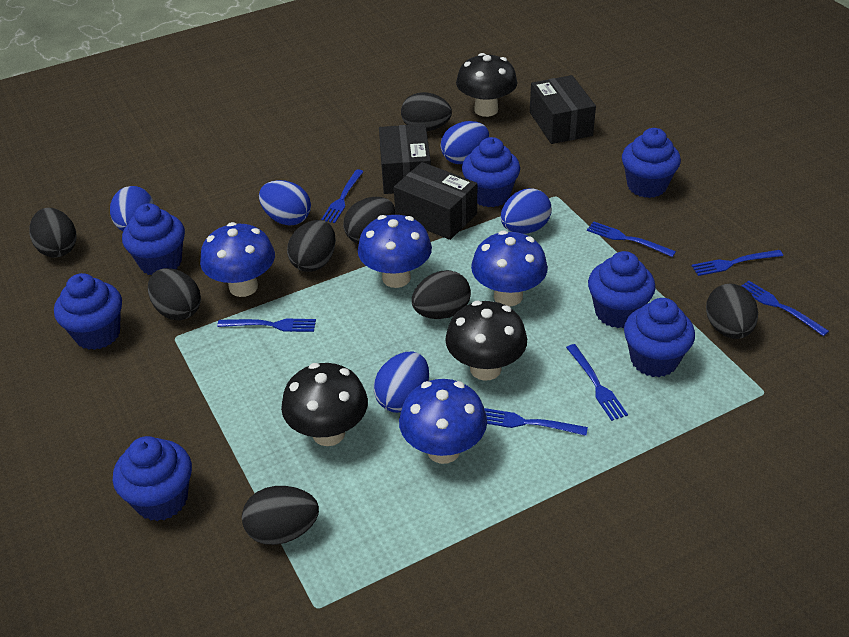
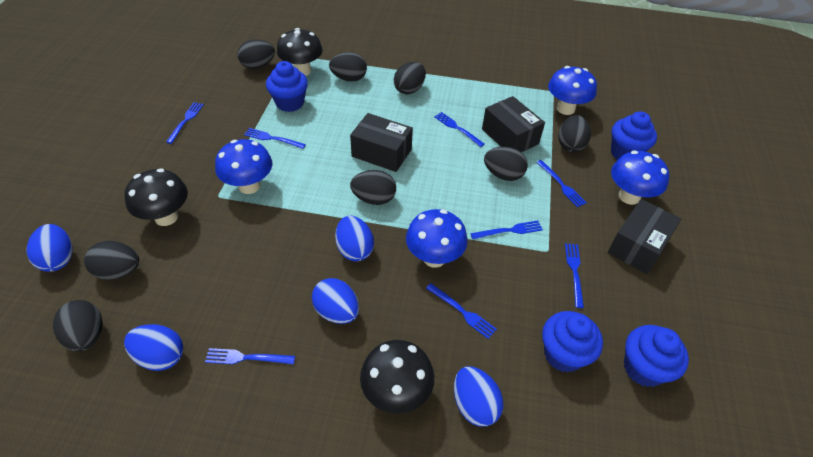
blue cupcake: [54,273,122,350] [113,436,192,521] [122,203,185,275] [462,137,520,207] [588,251,656,328] [622,128,681,198] [624,298,695,377] = 7 -> [266,61,308,112] [542,311,603,373] [611,112,657,160] [624,325,689,387] = 4
blue fork: [217,319,316,332] [321,169,364,223] [484,408,588,436] [566,344,628,421] [587,221,676,257] [692,250,783,276] [742,280,829,336] = 7 -> [166,102,204,144] [205,348,295,364] [244,128,306,149] [426,283,497,339] [434,112,485,147] [471,220,543,239] [536,160,587,207] [565,243,584,308] = 8

